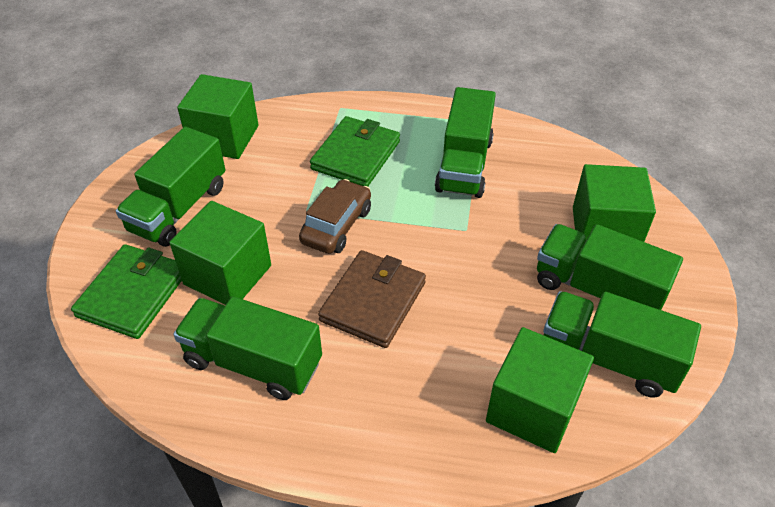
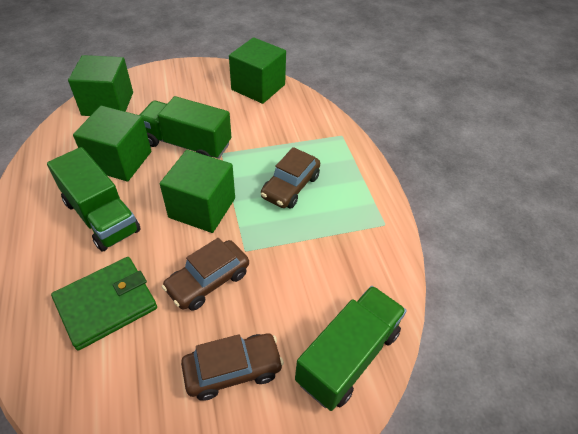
brown car: [299,179,371,254] = 1 -> [162,238,249,311] [181,333,284,401] [261,147,320,209] = 3
brown wallet: [318,250,426,348] = 1 -> none = 0
green truck: [116,127,226,247] [173,296,322,400] [435,87,496,198] [537,224,683,310] [543,291,701,398] = 5 -> [47,147,141,252] [140,96,231,159] [295,286,407,411] = 3
green wallet: [71,244,182,339] [310,116,400,186] = 2 -> [51,257,157,351] = 1

